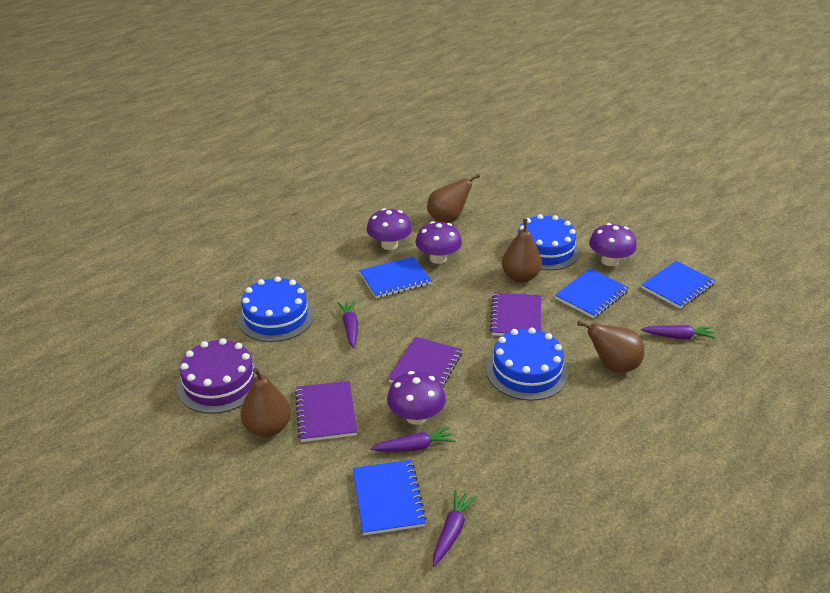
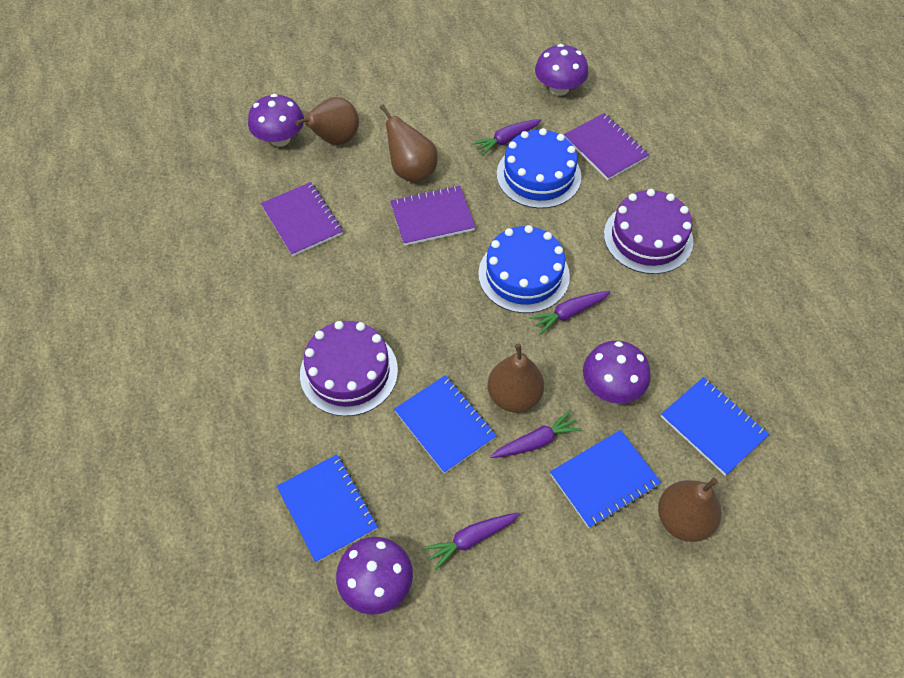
blue cake: [238,276,314,342] [486,327,568,401] [518,214,580,270] = 3 -> [478,225,570,313] [497,128,581,208] = 2
purple cake: [177,338,261,414] = 1 -> [300,321,398,416] [604,189,694,274] = 2

